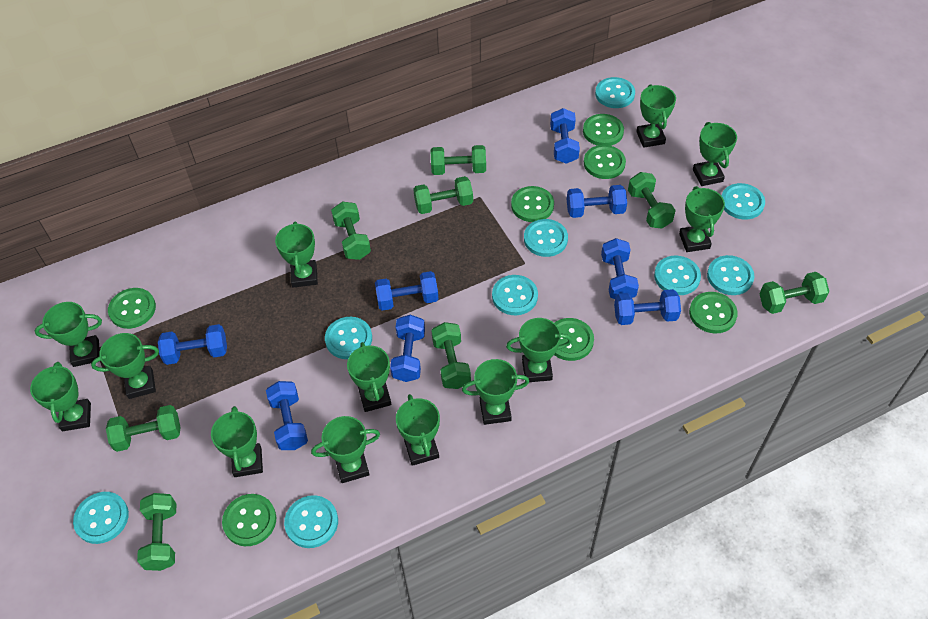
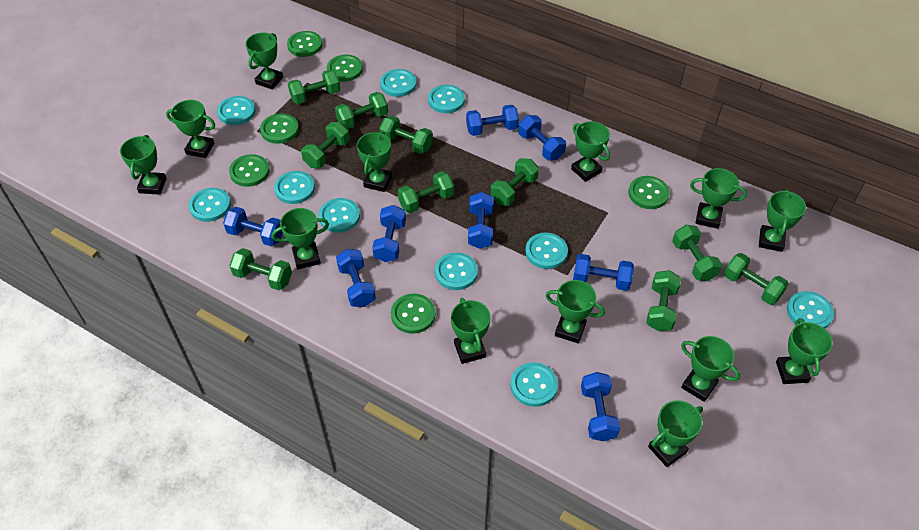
green button: [108,288,156,329] [222,494,276,546] [511,186,554,222] [554,318,594,361] [583,114,624,146] [584,145,626,179] [689,292,738,333] = 7 -> [229,154,270,187] [260,114,299,144] [287,31,323,57] [327,55,363,82] [391,293,436,334] [629,176,670,209] = 6
green dumbbell: [106,405,181,452] [137,493,176,571] [331,202,371,260] [413,176,473,214] [431,145,486,175] [431,322,471,389] [628,172,676,229] [760,272,829,314] = 8 -> [229,248,292,290] [288,69,340,104] [301,122,350,168] [335,92,388,129] [379,116,433,154] [398,171,454,213] [491,158,539,206] [646,270,681,331] [672,225,722,281] [724,253,788,305] = 10
turquoise button: [73,492,129,544] [284,495,338,548] [325,317,372,359] [492,275,538,315] [524,219,568,257] [595,77,635,108] [654,256,701,295] [707,255,754,295] [721,183,765,220] = 9 -> [189,188,231,222] [217,96,255,125] [274,171,315,204] [319,198,360,233] [380,69,417,97] [428,85,465,113] [435,252,478,290] [511,362,558,407] [525,233,568,269] [787,291,834,329] = 10

